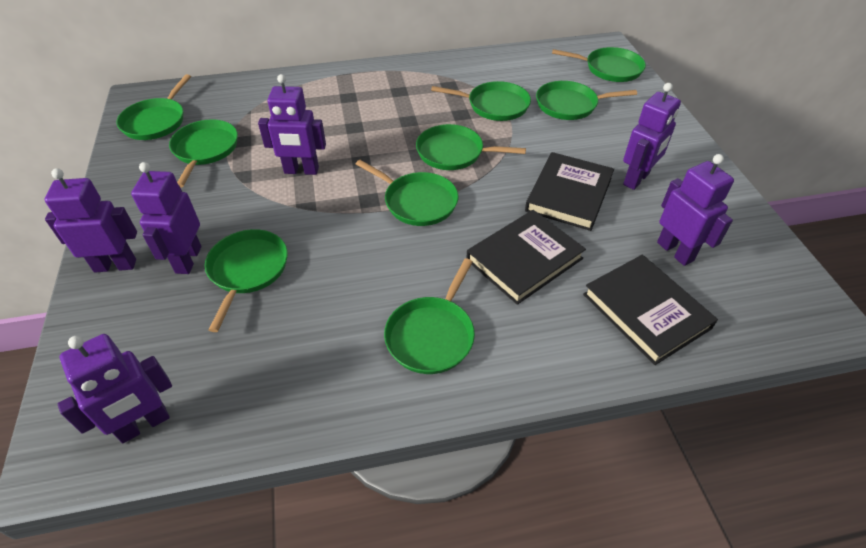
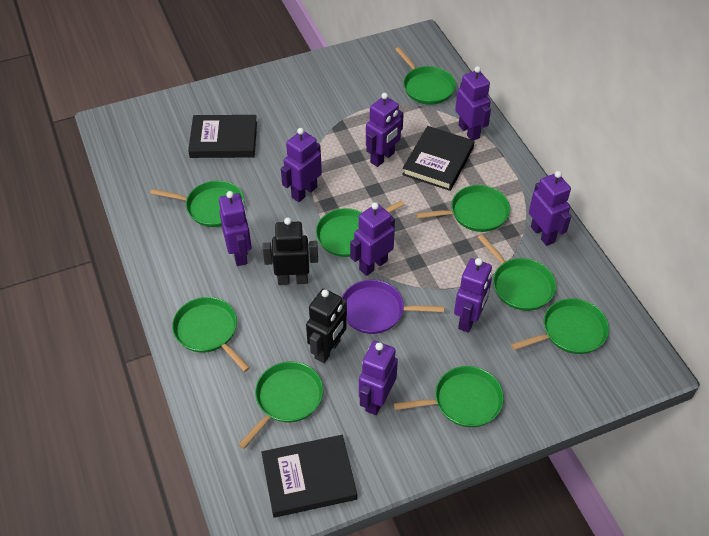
black robot: none = 0 -> [263,218,318,285] [306,289,347,363] = 2
purple pan: none = 0 -> [342,280,444,334] = 1
purple robot: [45,168,137,273] [58,334,172,443] [131,162,201,274] [258,74,326,175] [623,83,681,190] [657,154,734,266] = 6 -> [219,191,252,266] [281,128,322,202] [350,202,395,276] [359,341,398,415] [366,93,404,167] [454,258,492,333] [455,66,491,140] [529,171,571,246] = 8

